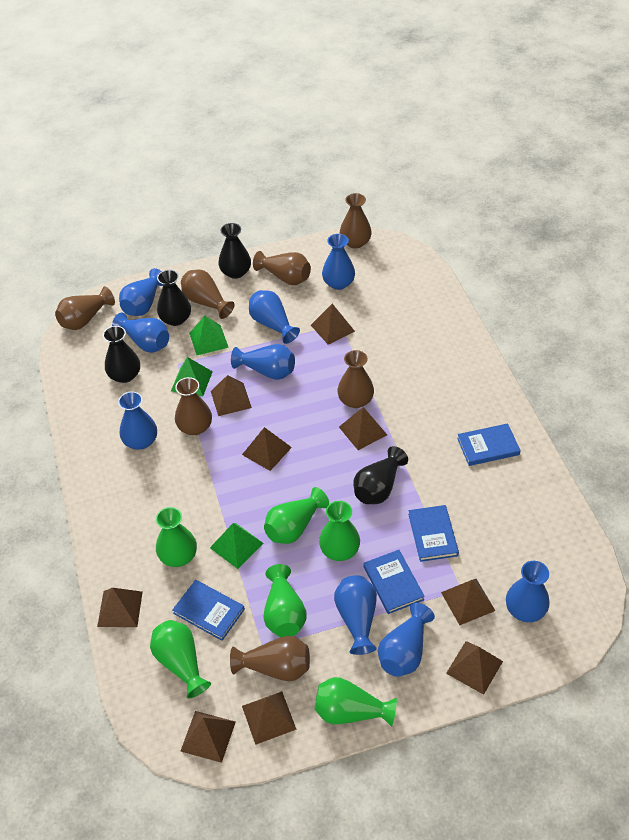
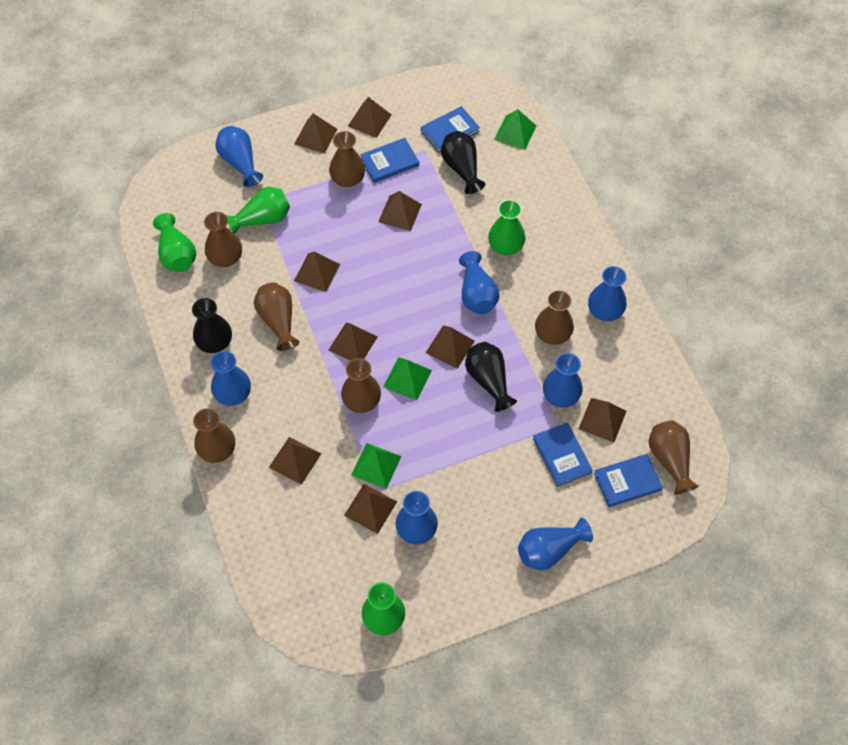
black vase: [103,326,140,383] [157,270,191,326] [218,223,251,279] [353,446,408,504] = 4 -> [192,298,232,353] [441,131,485,194] [465,342,517,412] = 3
blue vase: [112,313,169,353] [118,391,157,450] [119,268,163,316] [231,344,295,380] [249,290,300,344] [322,234,355,290] [334,575,377,655] [378,603,435,677] [506,561,550,622] = 9 -> [211,351,251,406] [215,126,263,187] [396,491,438,545] [459,251,500,314] [518,518,593,571] [543,353,583,408] [588,266,627,321] = 7
green vase: [150,620,211,699] [156,507,197,567] [263,564,307,637] [264,487,329,544] [314,677,397,727] [319,501,360,561] = 6 -> [153,213,196,272] [226,187,290,234] [362,582,405,635] [488,200,525,255] = 4

